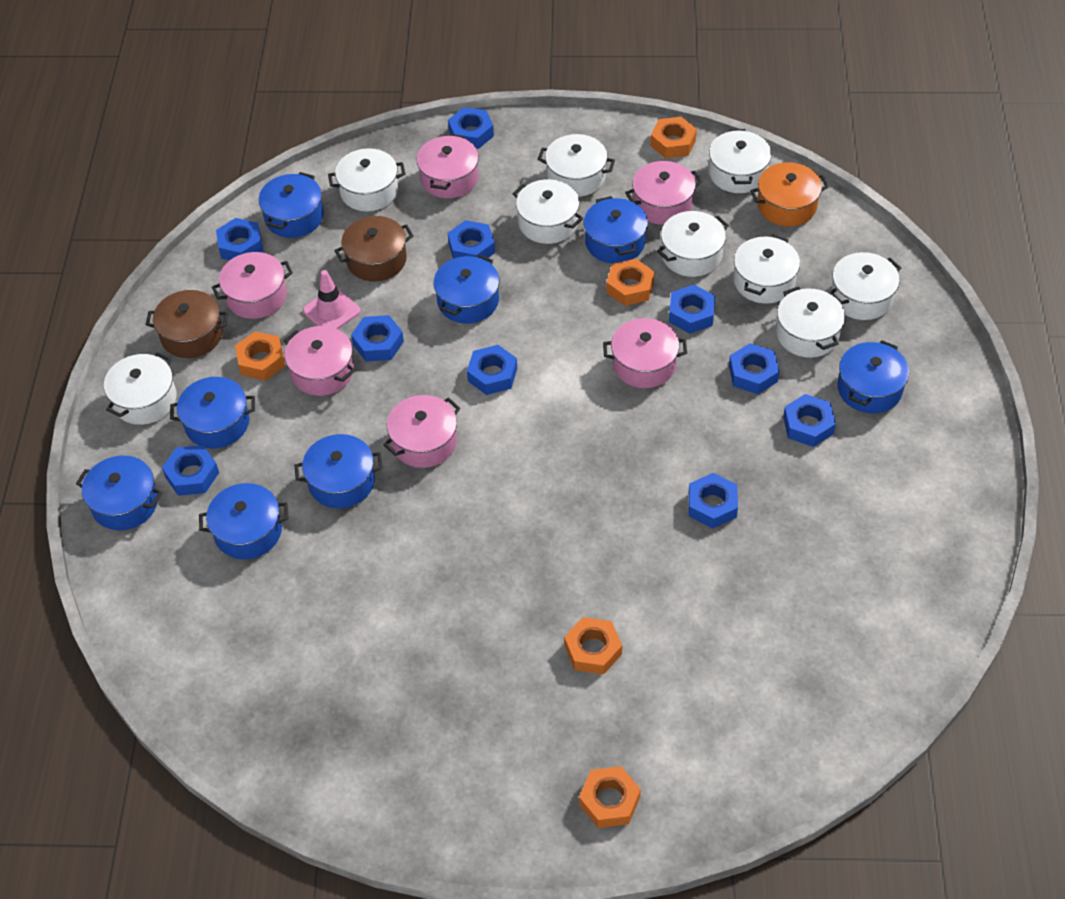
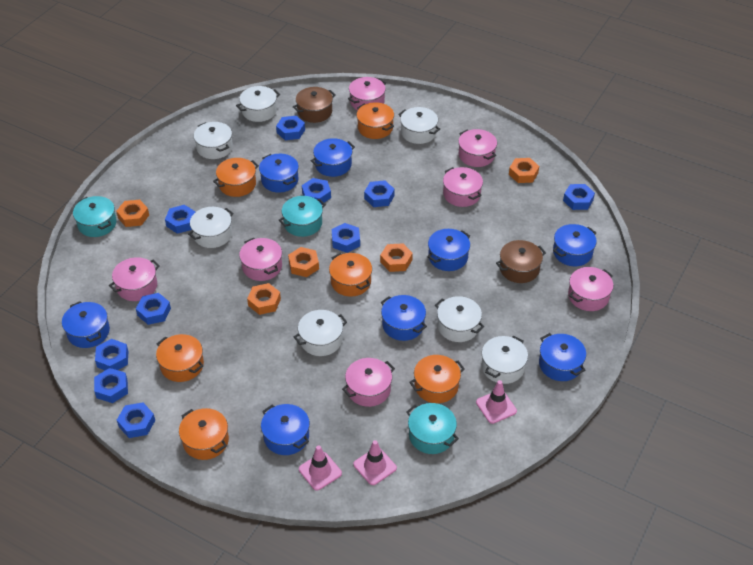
orange pot: [750,162,829,226] = 1 -> [156,334,204,382] [179,408,229,460] [213,158,259,197] [329,253,372,297] [357,102,394,139] [409,355,465,403] = 6
pink pot: [212,252,293,319] [284,326,355,396] [383,395,460,468] [417,134,479,198] [603,318,687,388] [625,161,702,225] = 6 -> [109,257,160,301] [239,238,282,281] [342,358,395,407] [348,77,386,110] [443,167,483,207] [458,129,497,167] [568,267,613,311] = 7
pink traffic cone: [303,270,361,329] = 1 -> [299,445,342,491] [353,440,397,485] [476,380,517,424] = 3
turquoise pot: none = 0 -> [73,196,117,237] [279,196,326,237] [406,403,459,454] = 3
white pot: [104,352,177,425] [328,148,406,212] [513,179,584,244] [538,134,615,197] [657,211,729,277] [709,129,772,193] [734,235,800,304] [776,286,845,358] [829,252,901,320] = 9 -> [188,207,233,248] [194,122,233,159] [236,86,280,122] [294,310,347,356] [398,107,440,144] [435,296,484,342] [481,335,528,384] = 7

